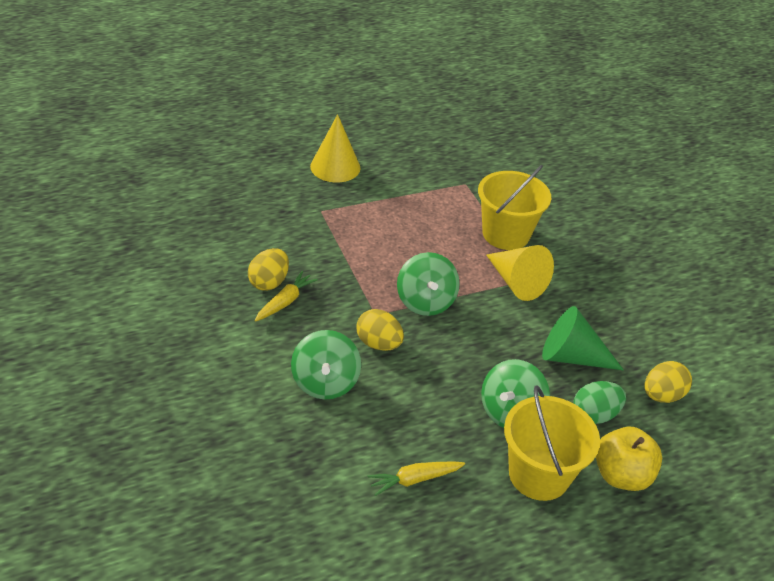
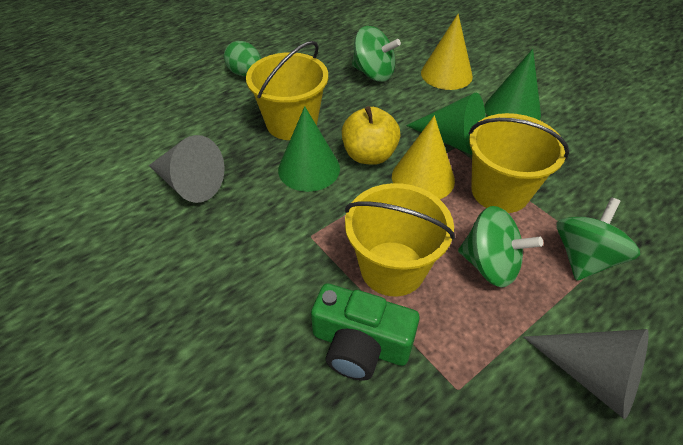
green camera: none = 0 -> [311,284,420,381] = 1
green cone: [542,306,624,370] = 1 -> [278,106,340,192] [406,93,485,155] [485,49,541,120] = 3
grey cone: none = 0 -> [149,135,224,203] [524,329,649,420] = 2
yellow bucket: [478,165,551,250] [504,385,600,501] = 2 -> [246,41,328,140] [345,183,455,296] [468,113,569,213] = 3
yellow carrot: [254,271,318,322] [367,461,465,496] = 2 -> none = 0
yellow egg: [248,248,289,291] [356,309,404,351] [644,361,692,403] = 3 -> none = 0

